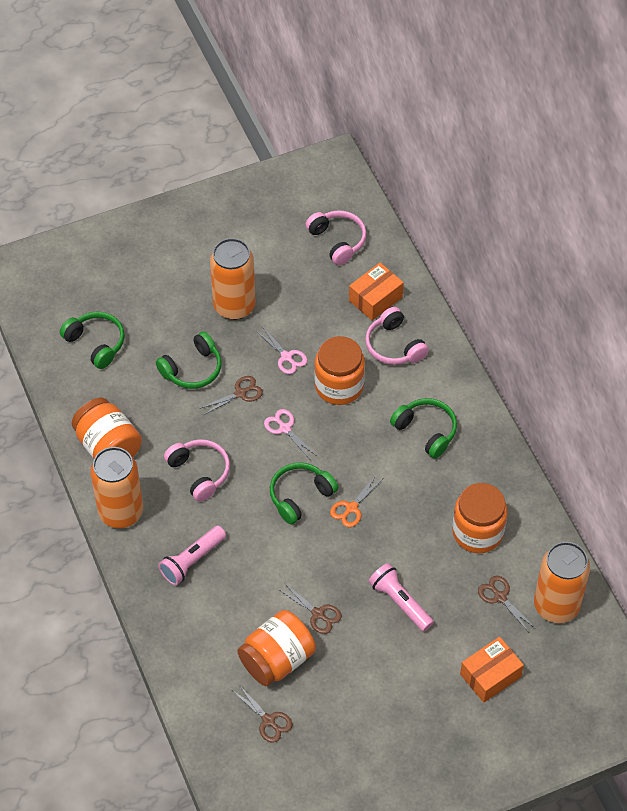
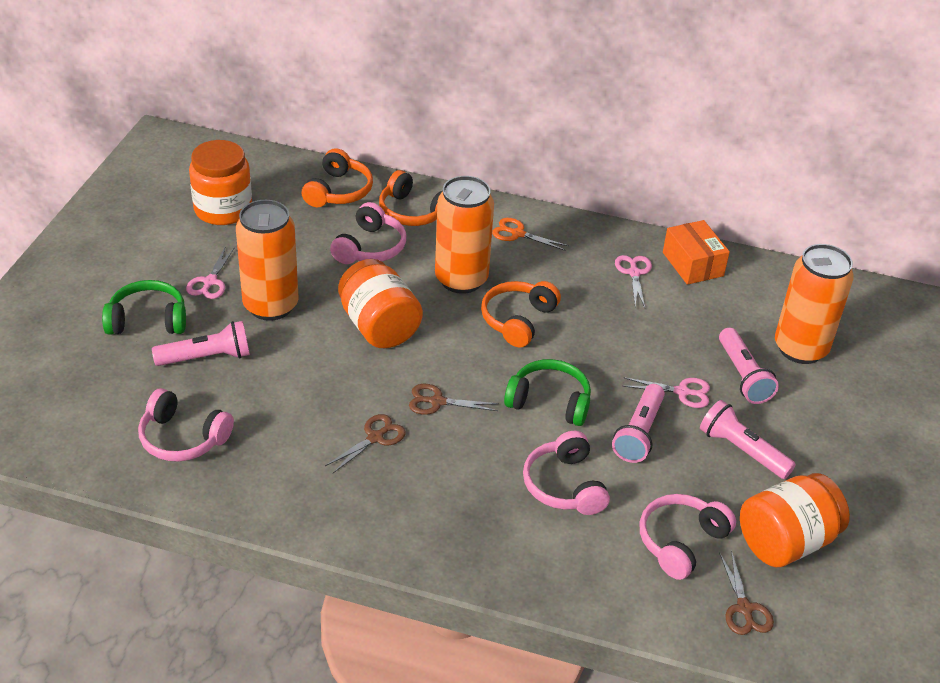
brown scissors: [199,376,263,415] [232,684,292,742] [278,583,342,634] [478,576,536,632] = 4 -> [325,414,406,473] [409,384,499,415] [719,551,774,635] = 3
green headphones: [60,312,125,369] [156,331,222,389] [270,462,338,525] [390,398,457,459] = 4 -> [102,280,186,335] [504,359,591,426] = 2
orange box: [349,263,404,320] [460,637,524,703] = 2 -> [663,220,730,285] = 1
orange headphones: none = 0 -> [302,148,373,207] [379,170,442,226] [481,281,561,348] = 3
orange jar: [72,398,142,459] [237,610,316,686] [314,336,365,405] [452,483,508,553] = 4 -> [189,140,252,225] [338,259,423,348] [740,473,850,567] = 3
pink flashlight: [158,526,226,585] [369,563,434,632] = 2 -> [152,321,250,366] [612,384,665,463] [700,400,796,479] [719,328,779,404] = 4
pink headphones: [164,439,230,502] [305,210,367,265] [365,307,429,365] = 3 -> [138,388,234,462] [330,202,406,264] [523,431,610,515] [640,494,736,580] = 4
pink scissors: [256,326,307,374] [264,409,315,459] = 2 -> [186,246,235,299] [615,255,652,308] [623,377,710,408] = 3

